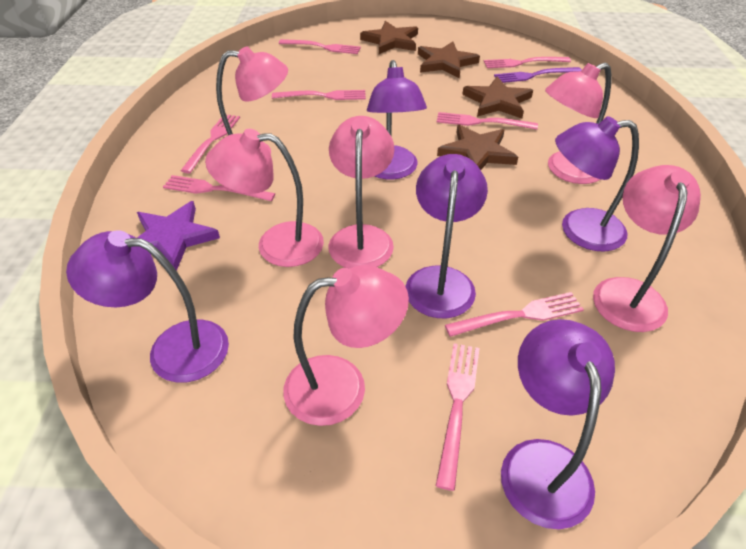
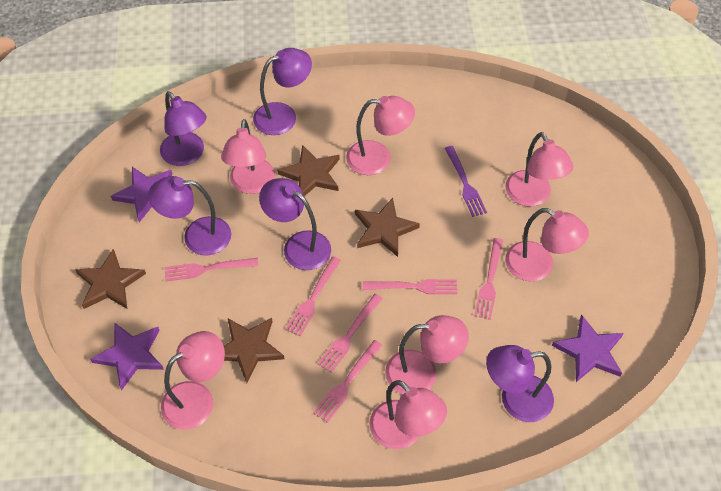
pink fork: [163,175,275,201] [180,114,240,173] [272,90,366,100] [279,39,361,54] [436,343,480,491] [437,112,538,130] [445,292,584,337] [484,57,571,68] = 8 -> [165,258,258,282] [286,257,341,336] [313,340,382,423] [318,294,383,373] [363,279,457,294] [474,238,503,320] = 6
pink lamp: [205,129,324,267] [216,46,288,154] [283,265,409,426] [328,116,394,269] [545,63,612,184] [593,165,701,332] = 6 -> [161,331,225,429] [221,119,275,194] [346,96,415,175] [369,380,447,449] [385,315,469,394] [505,132,573,206] [505,208,589,281] = 7
purple star: [137,201,220,271] = 1 -> [90,322,164,390] [111,167,173,222] [552,315,623,382] = 3

